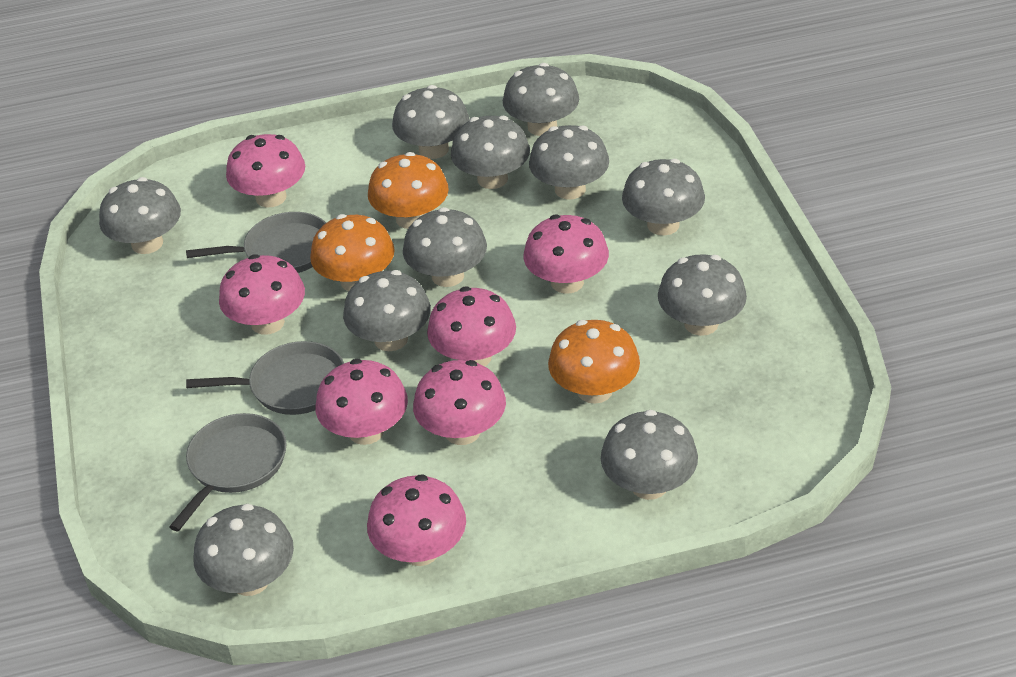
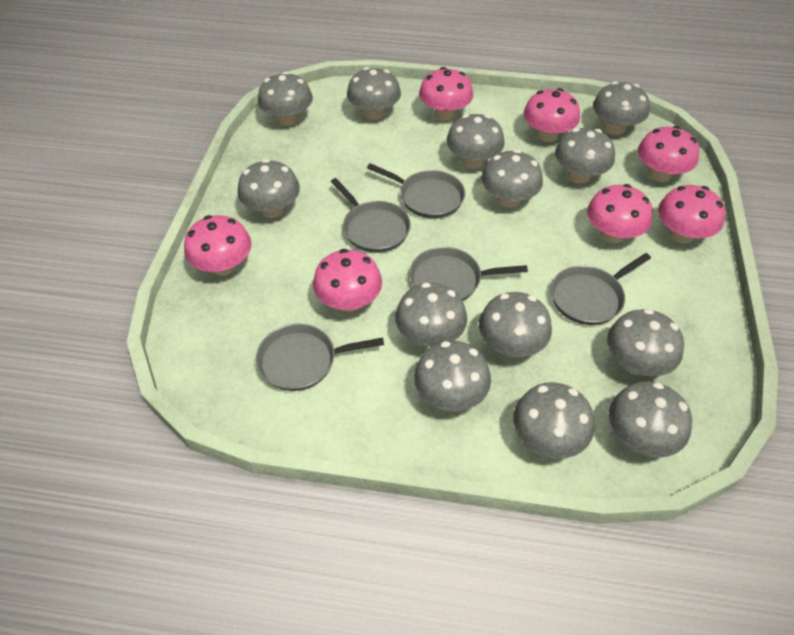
grey mushroom: [99,177,181,254] [193,504,294,596] [343,270,431,351] [392,85,470,159] [403,207,487,287] [451,116,530,189] [503,63,579,136] [529,125,609,200] [601,410,698,500] [622,159,705,236] [658,254,747,336] = 11 -> [238,159,300,218] [258,72,313,126] [347,67,401,120] [395,283,467,347] [414,341,491,411] [446,114,504,169] [479,292,552,357] [482,150,543,208] [513,382,594,459] [555,128,615,183] [593,81,650,135] [607,309,684,377] [609,381,692,457] = 13
grey pan: [169,413,287,531] [186,212,326,273] [186,341,344,415] = 3 -> [256,324,384,391] [330,178,411,253] [367,163,465,219] [410,247,528,301] [551,253,651,325] = 5
orange mushroom: [310,214,395,291] [368,152,449,229] [548,320,640,404] = 3 -> none = 0

